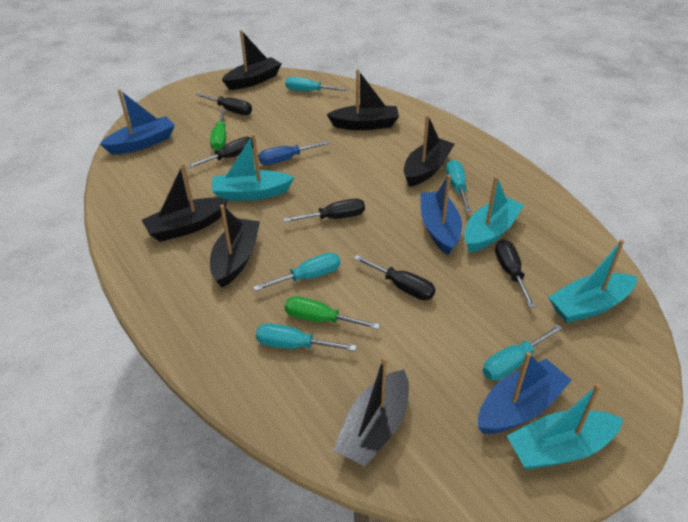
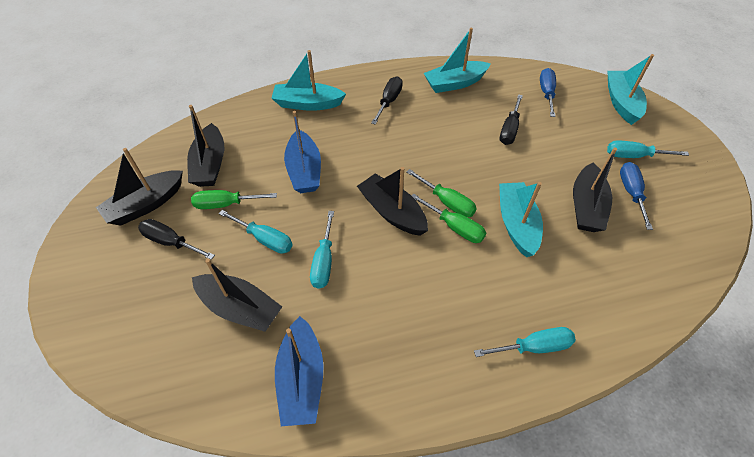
black boat: [142,163,228,242] [210,204,260,288] [222,30,282,90] [327,69,399,130] [333,356,409,466] [404,115,455,187] = 6 -> [96,148,183,226] [187,105,224,187] [192,259,282,332] [357,167,428,236] [573,148,617,232] = 5
black screwdriver: [186,137,253,169] [195,93,252,115] [283,198,365,222] [353,255,435,300] [495,239,536,308] = 5 -> [138,219,215,260] [371,77,403,125] [500,94,523,145] = 3
blue boat: [100,89,175,154] [420,174,462,255] [478,352,572,434] = 3 -> [275,316,324,426] [284,111,321,193] = 2
blue screwdriver: [258,141,330,165] = 1 -> [540,68,556,117] [620,162,653,230] = 2
green screwdriver: [210,109,226,151] [285,296,380,329] = 2 -> [191,190,277,209] [406,169,477,217] [412,194,486,243] = 3
turquoise screwdriver: [253,253,340,291] [256,323,357,351] [285,77,348,91] [446,160,471,212] [482,324,563,381] = 5 -> [219,210,293,254] [310,211,334,289] [474,327,576,357] [607,140,689,158] = 4

